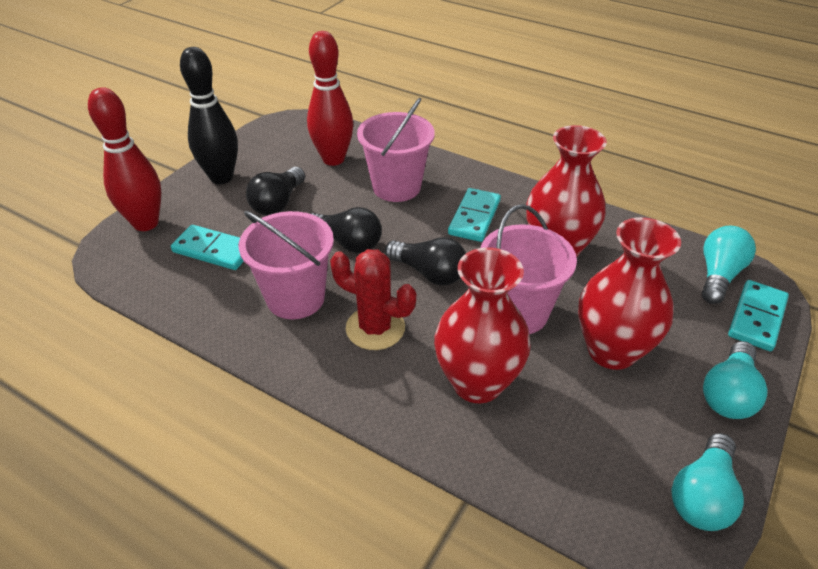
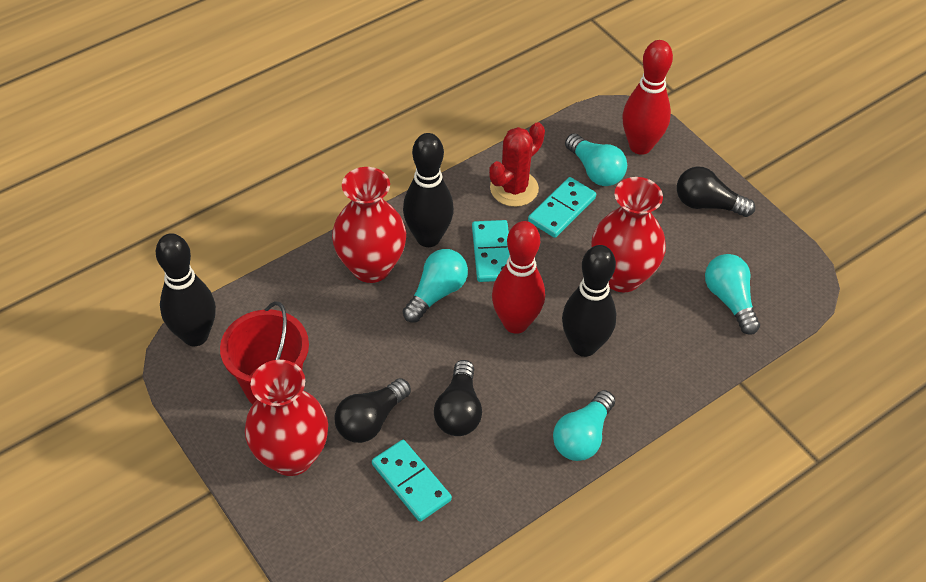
black bowling pin: [180,47,238,184] = 1 -> [156,233,216,346] [403,133,454,247] [562,245,616,357] = 3
pink bucket: [239,211,334,319] [357,98,435,202] [480,204,577,334] = 3 -> none = 0
red bucket: none = 0 -> [220,301,309,404] = 1
turquoise light bulb: [672,433,744,531] [702,226,756,304] [703,341,768,419] = 3 -> [403,249,468,323] [553,390,615,461] [565,133,627,186] [705,254,760,335] = 4

